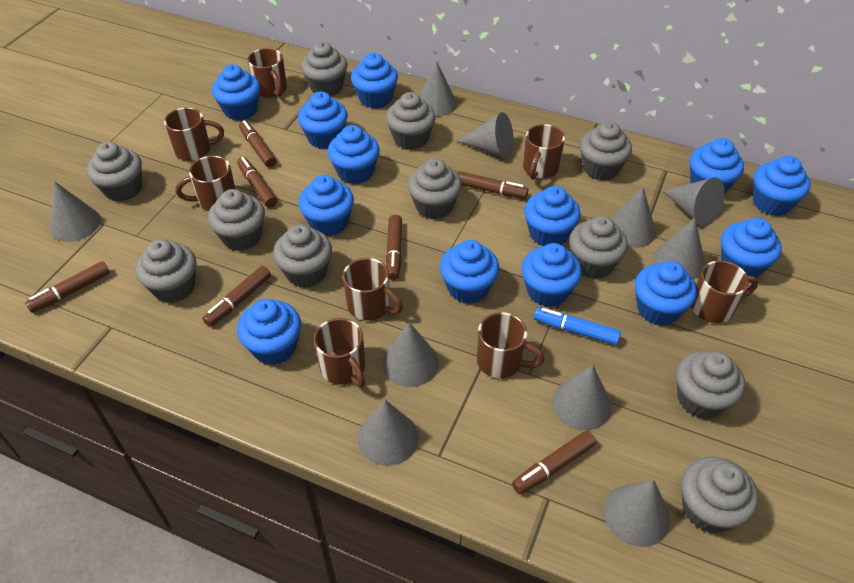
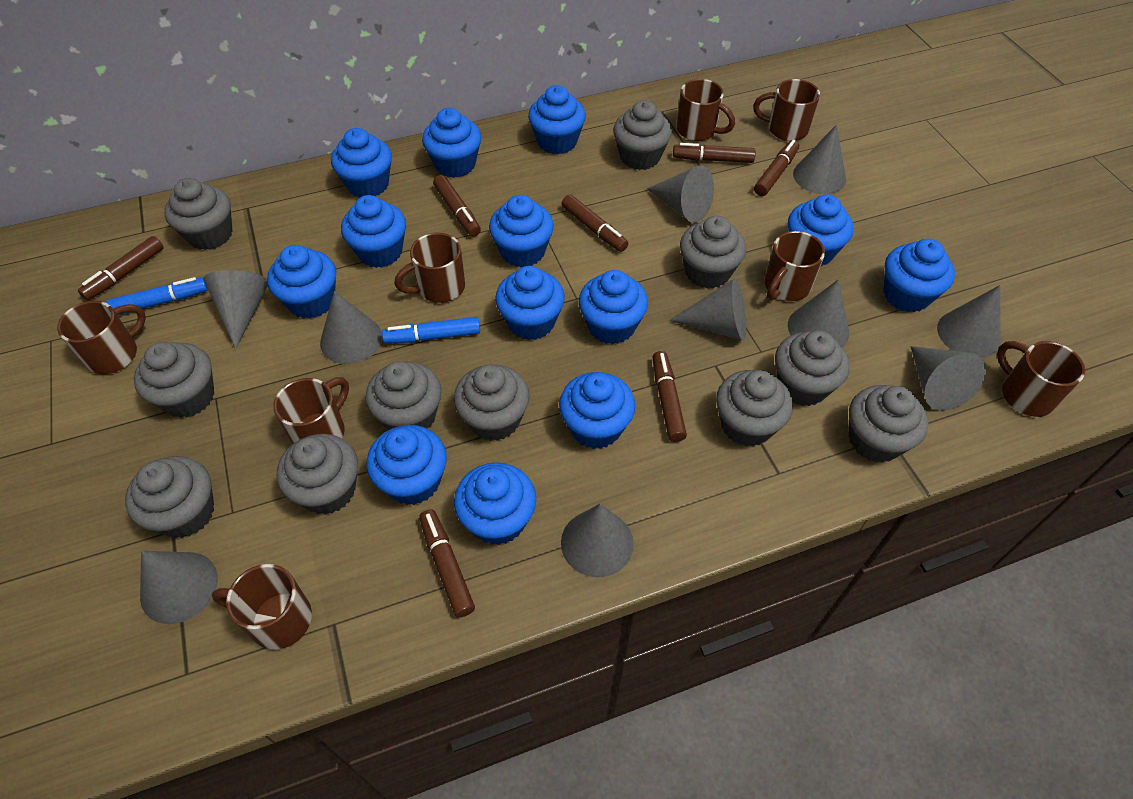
blue marker: [534,308,621,345] = 1 -> [106,277,208,315] [382,317,480,344] = 2

